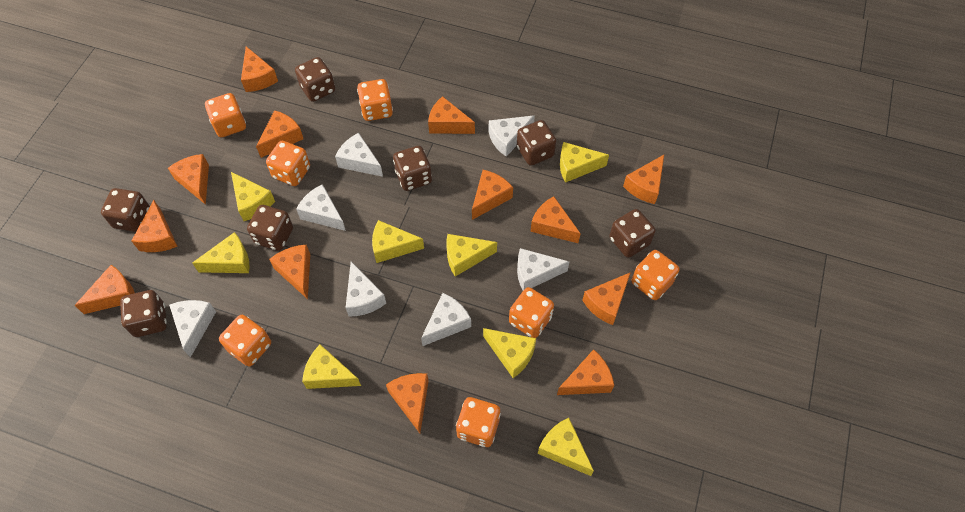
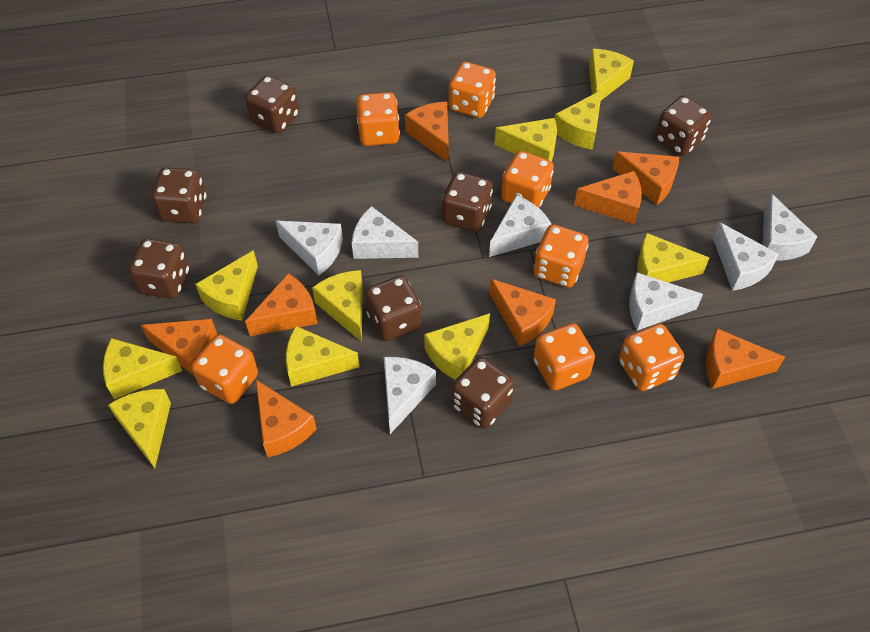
orange cheese: [74,265,135,314] [132,200,178,252] [168,154,209,205] [241,46,278,92] [256,110,303,158] [269,245,310,299] [386,373,429,433] [428,96,475,134] [472,170,513,220] [530,196,581,243] [557,349,614,395] [582,272,631,325] [623,155,664,204] = 13 -> [141,319,217,376] [245,273,318,336] [256,380,316,458] [405,102,449,162] [489,279,556,346] [574,171,642,224] [613,151,679,205] [706,328,785,389] = 8
yellow cheese: [192,232,250,273] [231,172,275,221] [302,344,361,389] [372,220,424,263] [446,234,497,277] [483,328,536,378] [538,418,594,476] [560,142,609,183] = 8 -> [103,338,182,399] [108,389,171,469] [195,250,258,321] [286,326,359,387] [312,270,363,342] [424,313,490,380] [495,118,557,161] [555,90,602,150] [589,49,634,100] [637,233,709,283] = 10

